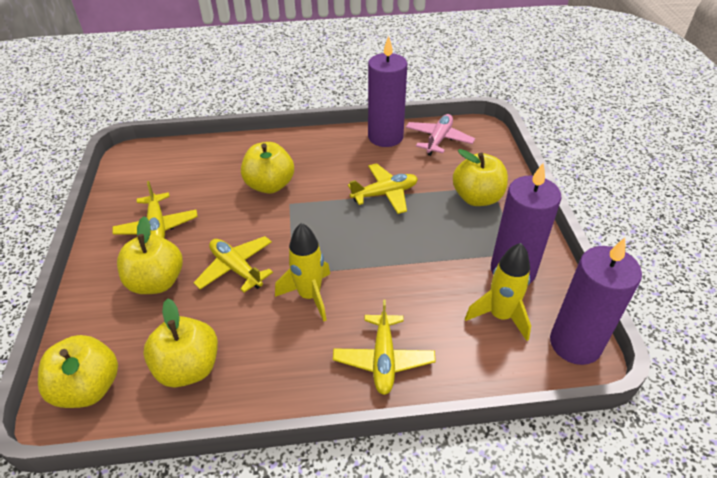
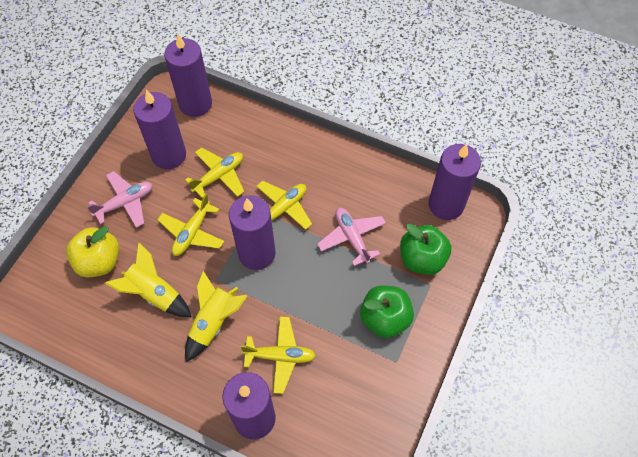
green apple: none = 0 -> [360,286,414,338] [400,224,451,275] = 2
pink plane: [406,114,475,156] = 1 -> [87,171,152,228] [317,208,386,266] = 2
purple candle: [368,36,407,147] [491,163,561,283] [550,238,642,365] = 3 -> [133,90,186,169] [164,34,212,117] [222,372,276,439] [229,195,275,270] [429,144,481,220] = 5
yellow apple: [38,335,118,408] [117,217,183,294] [143,298,218,387] [241,142,294,194] [453,149,508,206] = 5 -> [66,226,119,277] = 1

